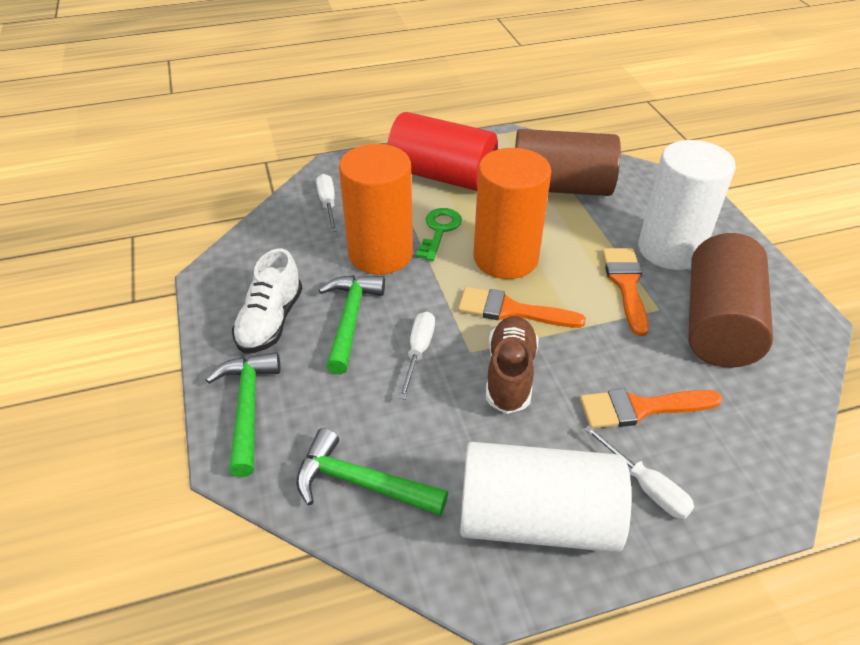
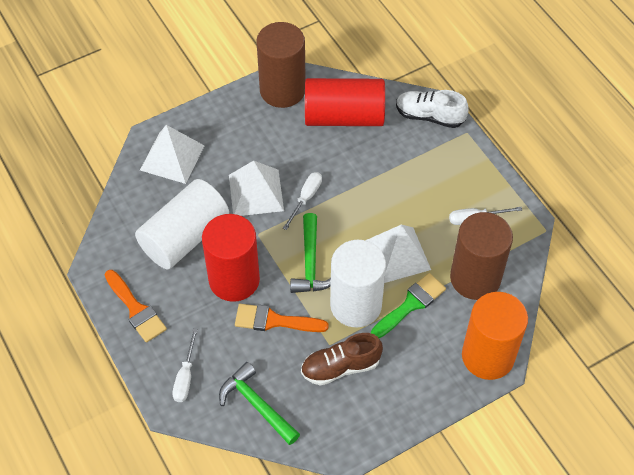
green brush: none = 0 -> [371,273,446,338] = 1
green hammer: [206,352,280,477] [296,428,448,516] [319,275,385,374] = 3 -> [219,362,300,445] [290,213,331,293] = 2
green key: [416,208,462,261] = 1 -> none = 0
orange brush: [458,287,586,328] [580,389,722,428] [602,248,649,336] = 3 -> [105,270,167,343] [235,304,329,332] = 2
orange cylinder: [339,144,413,274] [473,148,551,279] = 2 -> [462,292,528,380] = 1
red cylinder: [387,112,498,191] = 1 -> [202,214,260,302] [305,78,385,126] = 2
white pyramid: none = 0 -> [140,125,205,184] [229,161,284,216] [365,224,431,283] = 3

